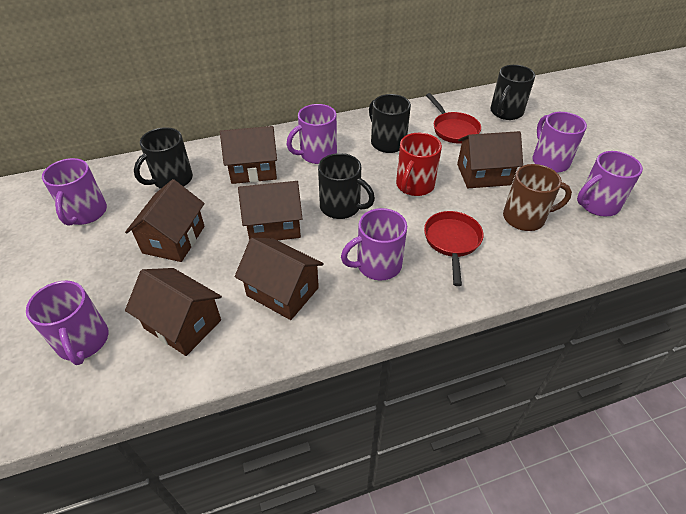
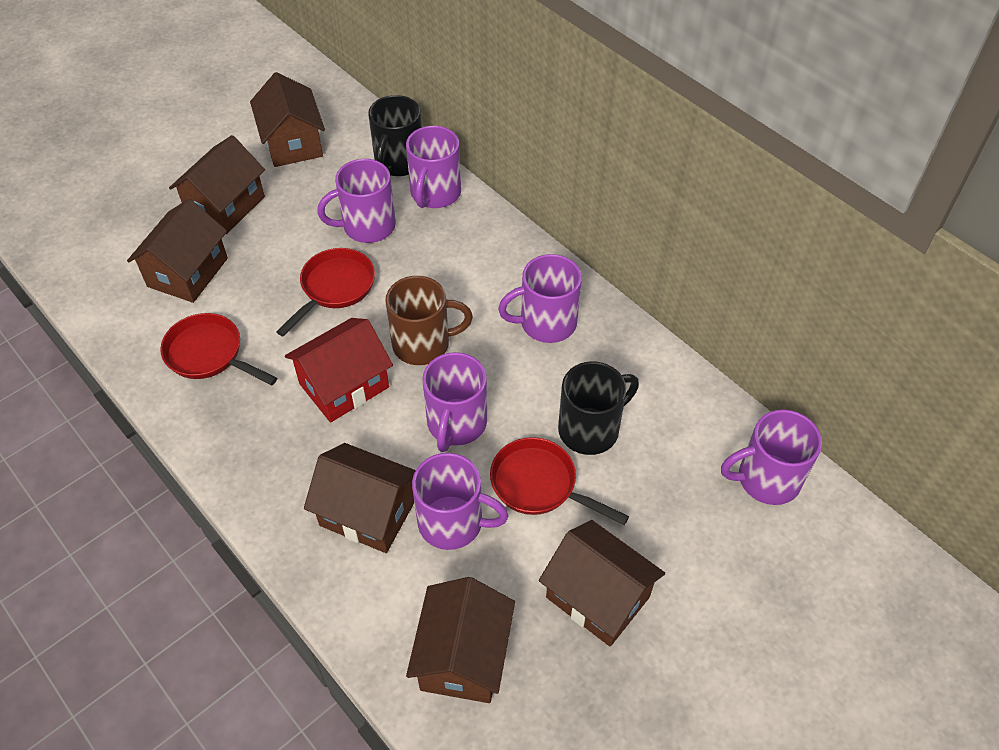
black mug: [134,127,193,189] [318,153,375,219] [369,94,411,153] [490,65,535,120] = 4 -> [368,95,422,176] [558,362,639,455] = 2
red house: none = 0 -> [285,318,393,422] = 1
red mug: [396,133,442,196] = 1 -> none = 0
red pan: [424,211,484,286] [426,93,481,144] = 2 -> [160,313,277,385] [276,248,375,337] [490,437,629,525] = 3

